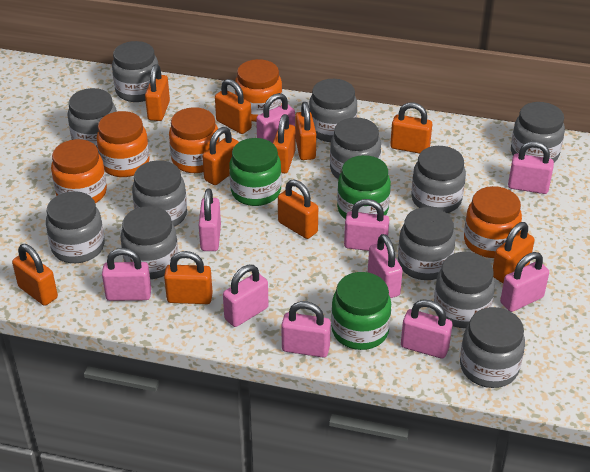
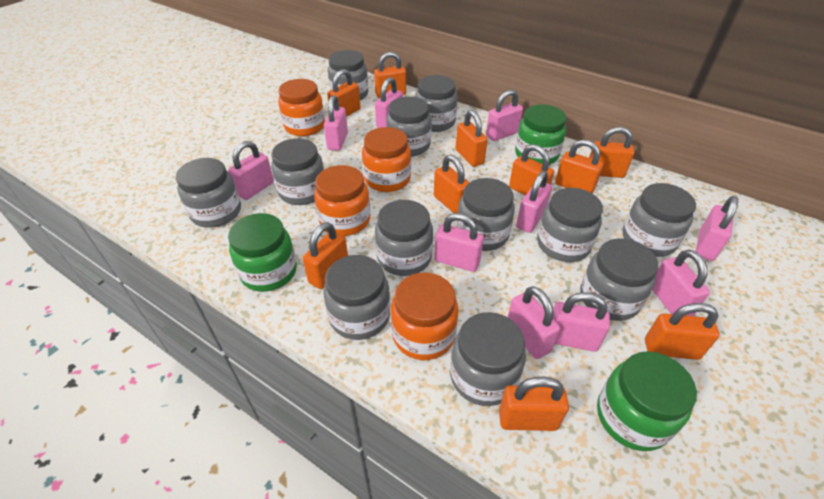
orange jar: [51,139,107,203] [97,111,150,177] [169,107,220,173] [235,59,282,122] [464,186,522,258] = 5 -> [278,79,325,136] [314,165,370,236] [362,127,411,192] [391,272,459,360] = 4

